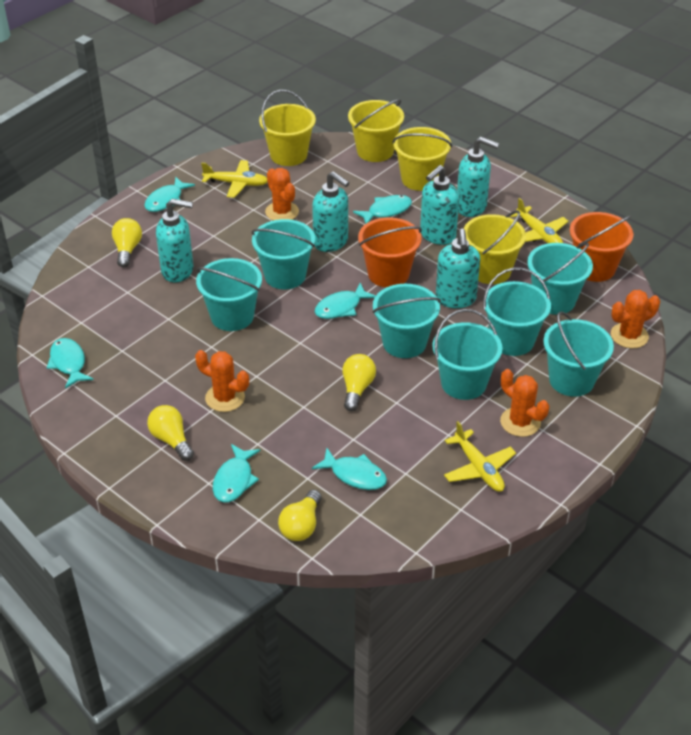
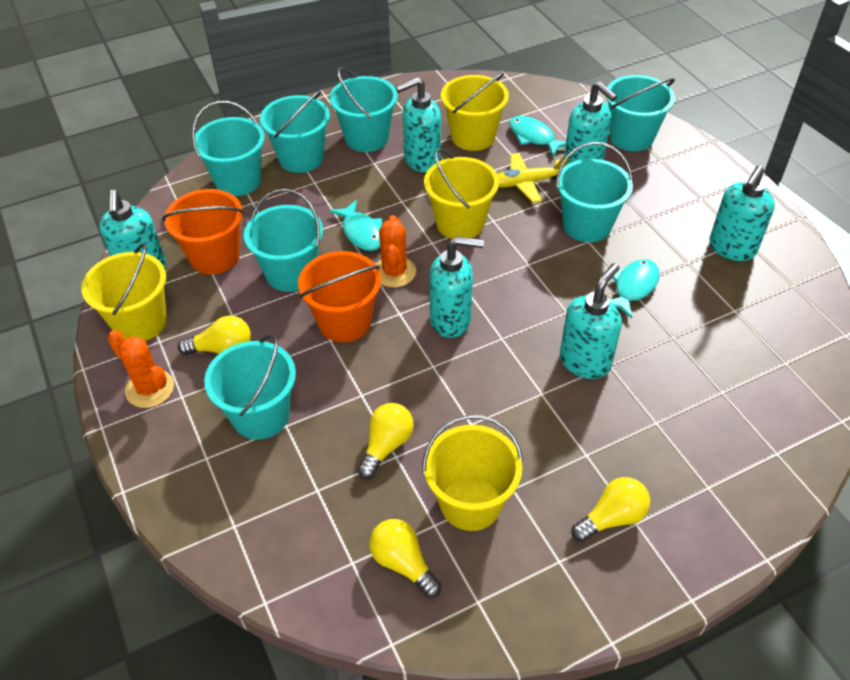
orange cactus: [195,350,249,412] [265,168,299,220] [500,369,549,437] [611,290,660,348] = 4 -> [108,330,174,408] [375,215,416,288] = 2
turquoise fish: [46,338,94,389] [144,177,195,212] [213,444,260,502] [312,448,387,490] [315,283,376,319] [353,195,412,224] = 6 -> [329,200,382,251] [509,116,566,156] [609,259,660,318] = 3
turquoise soap dispenser: [156,199,193,283] [312,171,349,252] [420,165,459,245] [436,229,480,308] [457,137,499,217] = 5 -> [99,190,166,269] [396,77,441,172] [429,236,484,338] [560,263,622,379] [564,81,617,164] [709,166,775,261] = 6
yellow plane: [201,160,268,198] [444,421,516,492] [511,198,568,244] = 3 -> [497,153,569,203] = 1

